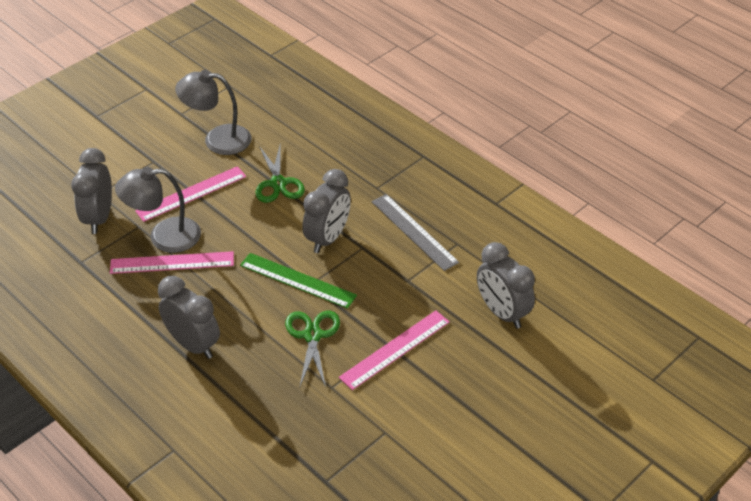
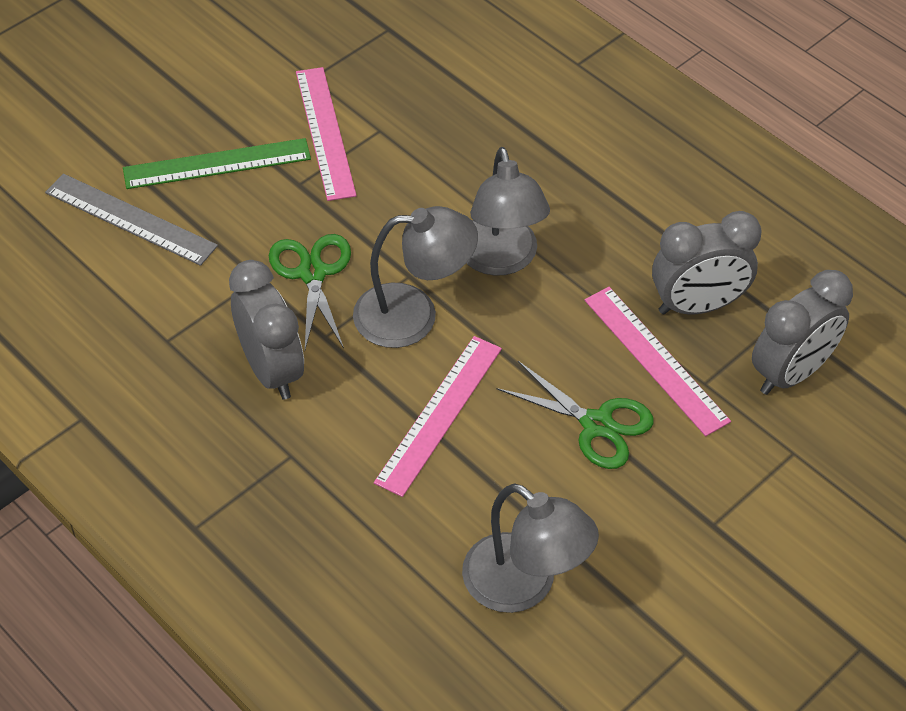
grey clock: [71,148,112,234] [158,276,220,359] [302,169,351,253] [477,242,535,329] = 4 -> [229,260,304,400] [652,211,762,315] [752,270,853,395] = 3
grey lamp: [115,167,201,253] [175,70,251,155] = 2 -> [353,206,478,348] [462,483,599,613] [466,147,550,276] = 3

